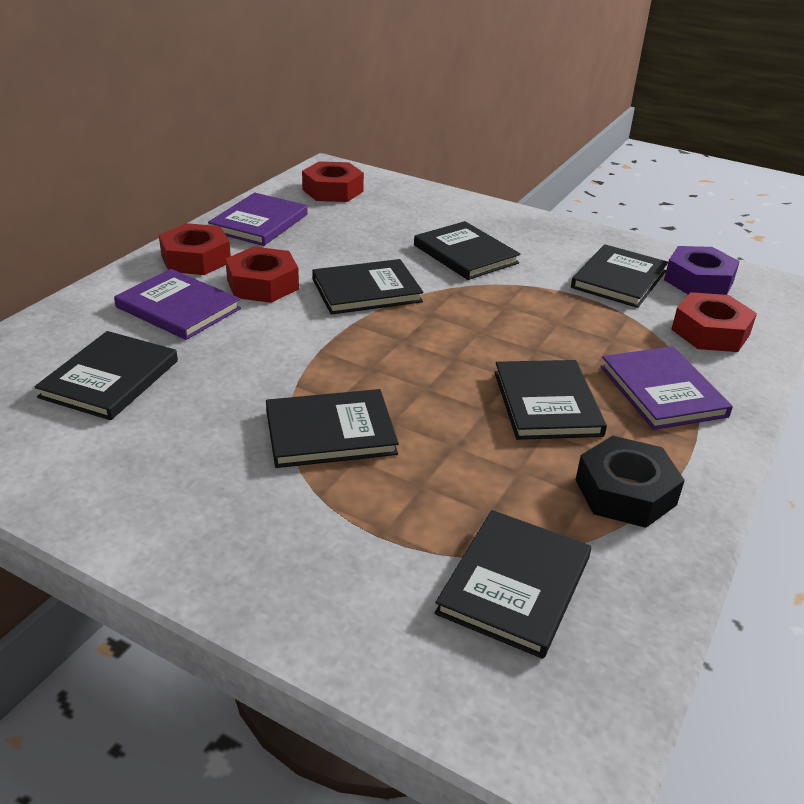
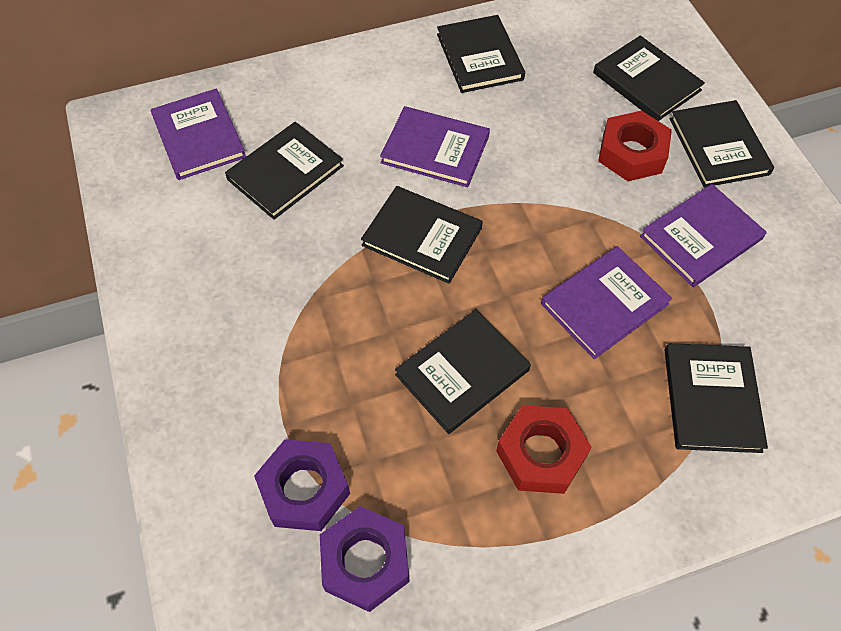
black nut: [576,436,685,528] = 1 -> none = 0
purple book: [114,269,241,340] [208,193,308,246] [600,346,733,430] = 3 -> [151,89,246,180] [380,106,490,187] [541,246,672,359] [640,184,767,287] = 4
purple nut: [664,246,740,295] = 1 -> [254,439,350,531] [320,506,410,612] = 2
red nut: [159,223,231,275] [225,247,299,303] [302,161,364,202] [671,292,757,352] = 4 -> [496,405,592,494] [598,111,672,181] = 2

